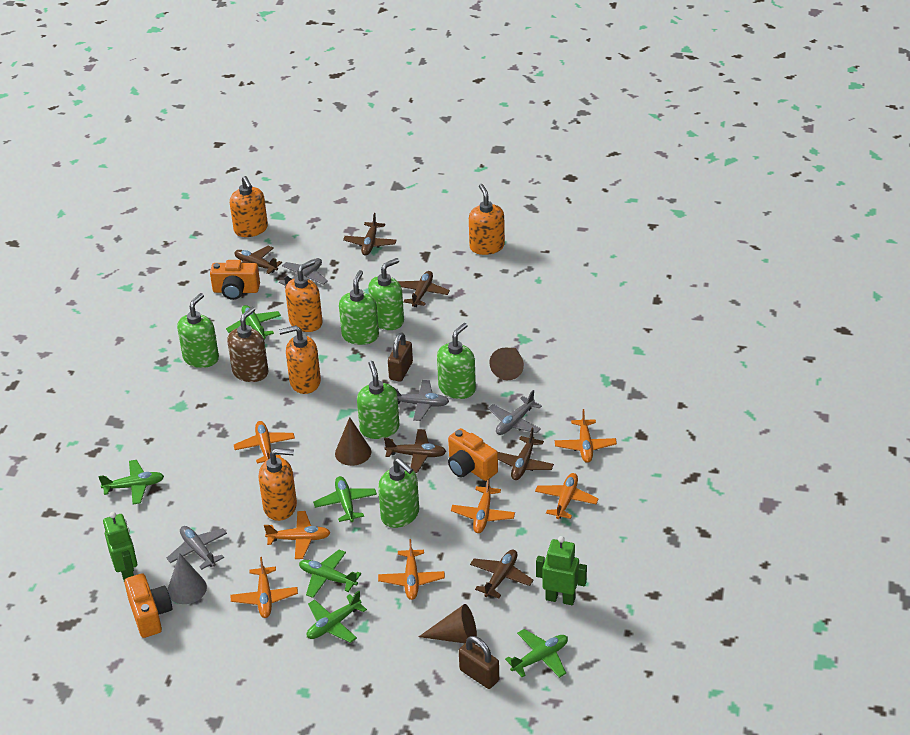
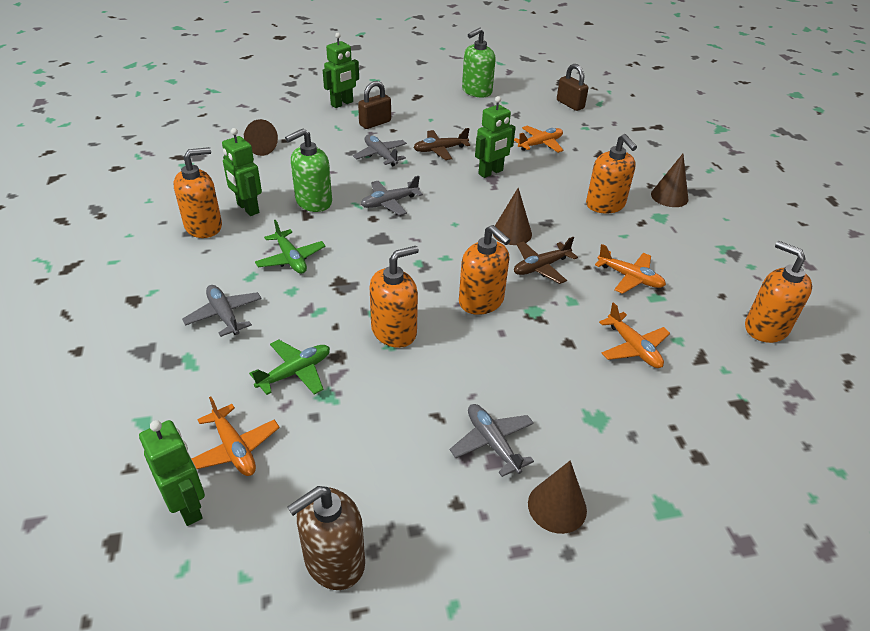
brown cone: [335,417,371,466] [419,604,477,644] [489,348,524,380] = 3 -> [244,119,278,156] [493,188,532,245] [528,461,587,534] [651,154,688,207] = 4
brown plane: [235,245,282,274] [343,213,397,256] [384,429,446,473] [398,271,450,307] [470,549,534,598] [498,428,554,480] = 6 -> [413,128,470,160] [514,237,578,284] = 2
green plane: [98,460,164,505] [226,305,281,340] [299,550,361,598] [307,591,367,643] [313,476,377,522] [505,629,568,678] = 6 -> [249,340,330,395] [255,220,326,274] = 2
green robot: [103,512,137,580] [536,536,587,605] = 2 -> [139,420,205,526] [222,128,262,216] [323,33,359,108] [475,96,516,178] = 4
green soap dispenser: [177,293,219,368] [339,270,379,345] [357,361,400,439] [368,258,404,330] [378,458,419,528] [437,323,476,399] = 6 -> [285,128,332,212] [462,28,496,97] = 2
grey cone: [167,553,207,604] = 1 -> none = 0
orange camera: [124,573,172,638] [210,260,260,300] [448,428,498,481] = 3 -> none = 0
orange plane: [231,557,298,618] [234,421,295,463] [264,511,331,559] [378,539,445,600] [451,477,515,533] [535,473,599,519] [555,409,617,463] = 7 -> [192,396,280,476] [514,126,563,153] [595,244,666,294] [599,302,670,368] = 4

